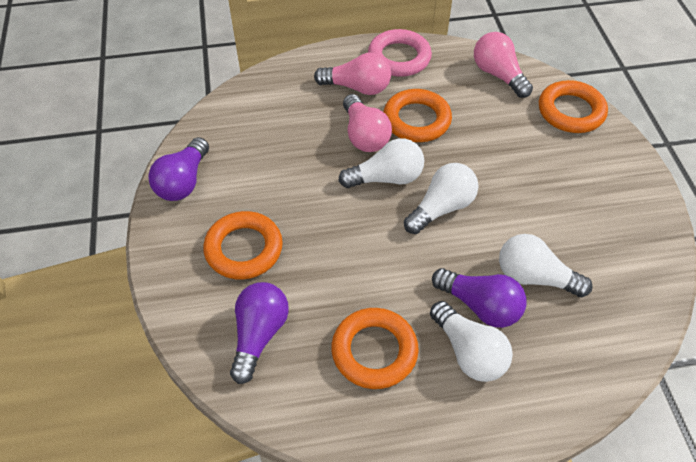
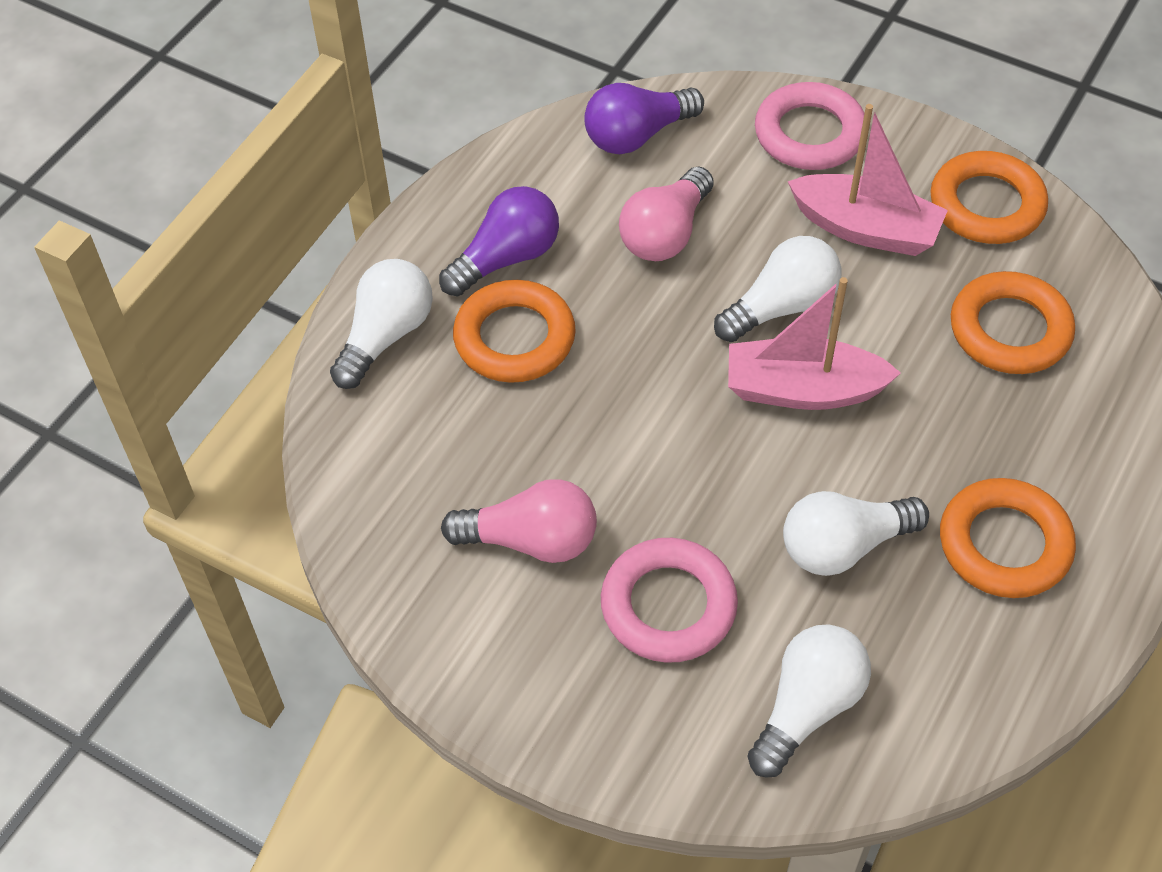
pink boat: none = 0 -> [728,277,901,410] [788,104,948,256] = 2
pink light bulb: [314,53,391,95] [343,94,392,152] [474,32,533,98] = 3 -> [441,479,597,563] [619,167,714,261] = 2
pink ring: [368,29,432,77] = 1 -> [601,538,738,663] [755,82,864,170] = 2
purple light bulb: [148,137,209,201] [230,282,289,384] [432,268,526,328] = 3 -> [439,186,559,297] [584,83,704,154] = 2

